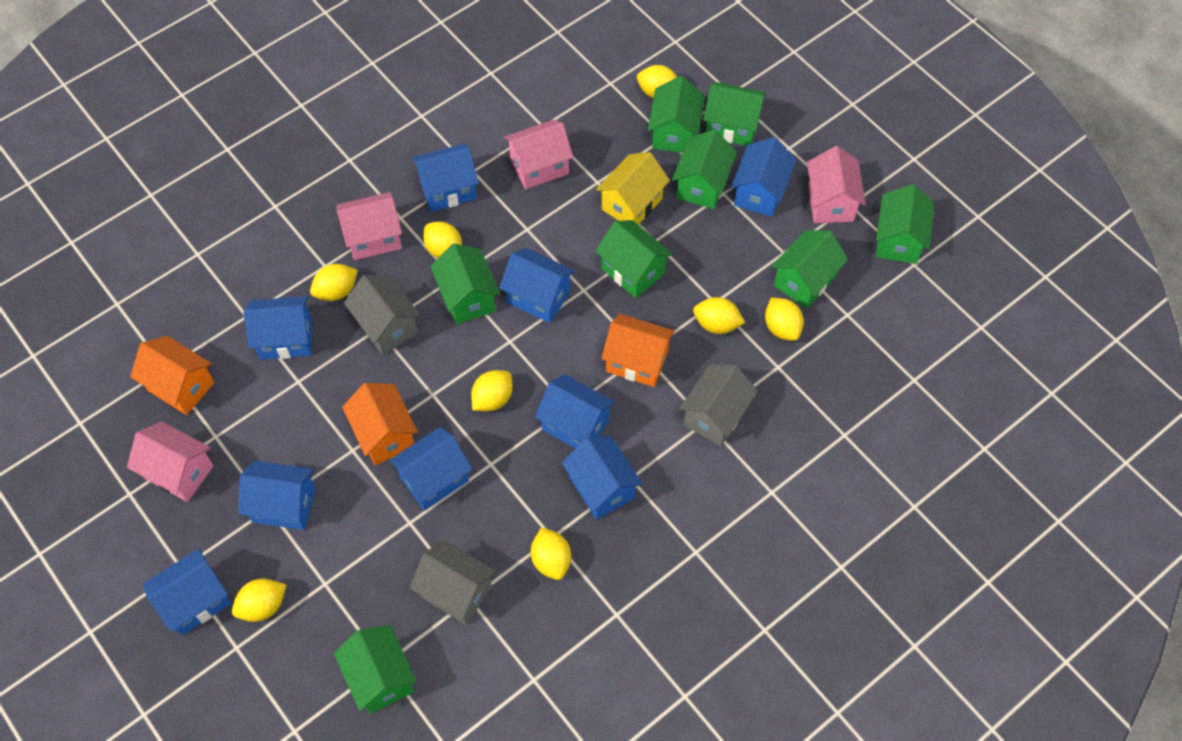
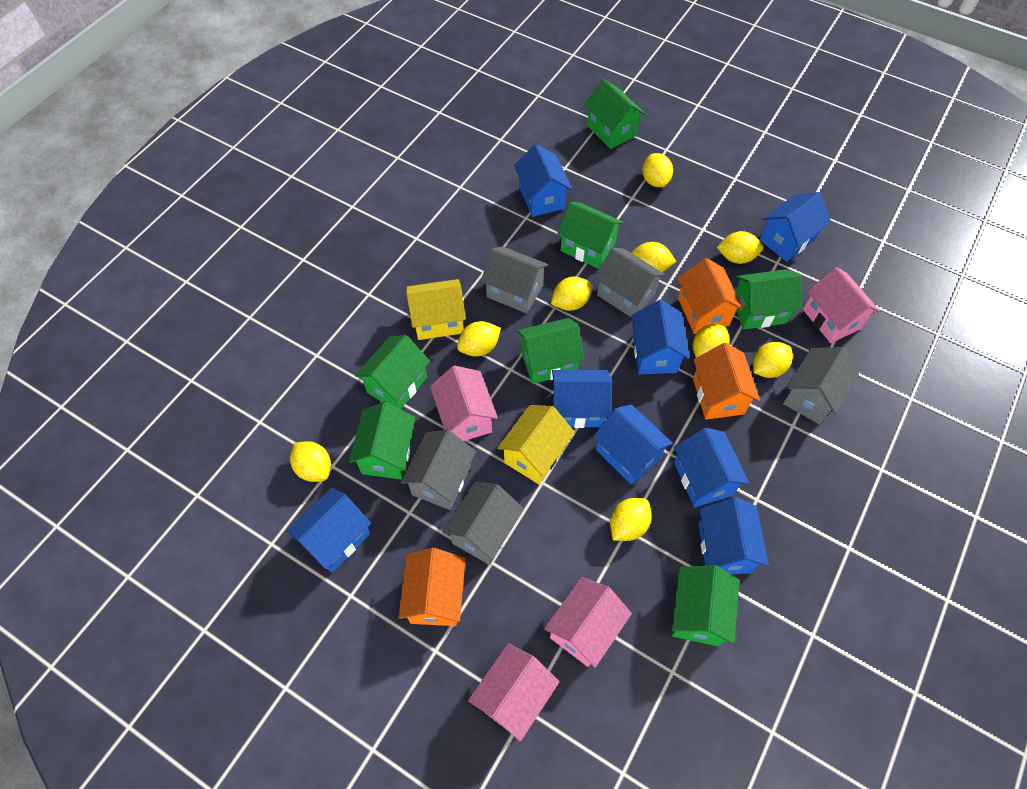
blue house: [142,549,231,635] [238,460,316,530] [244,296,312,360] [389,427,472,510] [412,144,479,212] [499,248,575,323] [535,374,615,449] [562,436,643,520] [731,137,796,217] = 9 -> [286,488,371,573] [514,144,572,217] [552,370,612,428] [593,405,673,484] [632,300,690,374] [674,428,749,507] [698,497,769,574] [760,192,831,262] = 8
green house: [334,625,417,714] [430,244,500,325] [595,220,673,298] [648,76,705,153] [672,130,737,209] [703,82,766,146] [771,230,848,309] [876,184,935,264] = 8 -> [349,402,415,480] [355,335,430,409] [517,318,584,384] [557,202,623,269] [584,79,645,149] [672,565,739,646] [735,269,802,330] = 7
grey house: [344,275,421,355] [409,540,496,625] [679,364,758,446] = 3 -> [401,430,476,510] [442,482,523,565] [481,247,549,313] [595,248,665,318] [783,347,859,424] = 5
yellow house: [596,152,670,225] = 1 -> [406,279,466,340] [497,405,575,484] = 2
yellow lemon: [232,579,286,622] [310,264,358,301] [423,221,462,258] [471,370,513,411] [531,527,571,580] [637,65,677,98] [693,297,745,334] [765,297,804,341] = 8 -> [290,441,331,482] [457,321,501,356] [551,277,592,311] [610,498,652,541] [631,242,676,272] [642,153,673,187] [692,324,730,358] [717,231,763,264] [753,342,793,378] = 9

